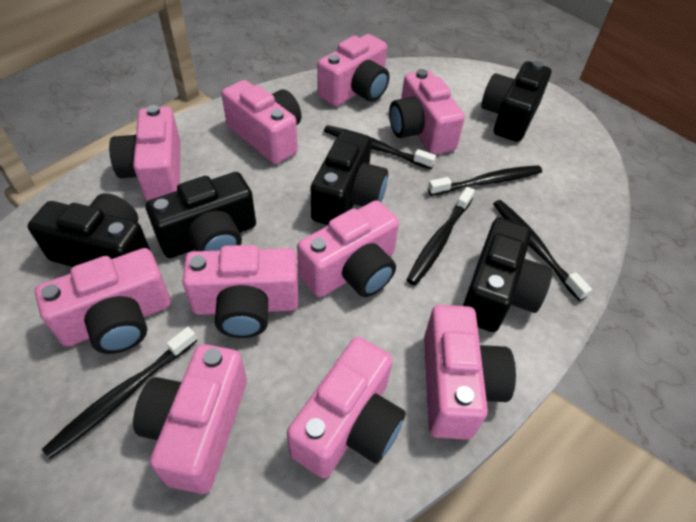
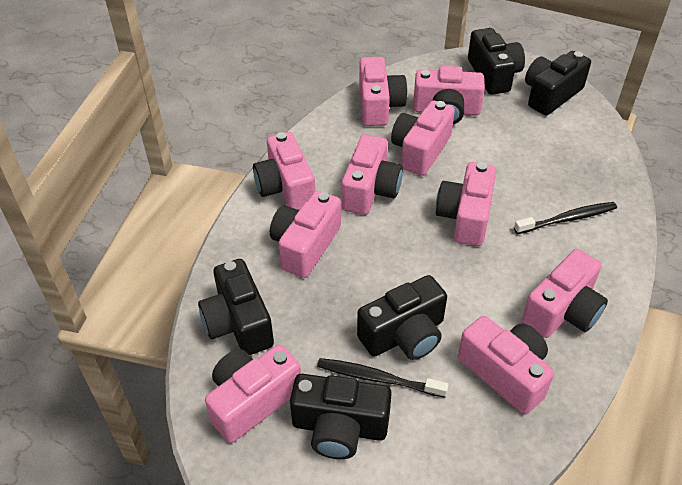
black toothbrush: [42,327,197,459] [324,125,436,169] [407,187,475,285] [428,165,542,196] [493,200,592,301] = 5 -> [317,358,449,398] [514,202,617,234] = 2

